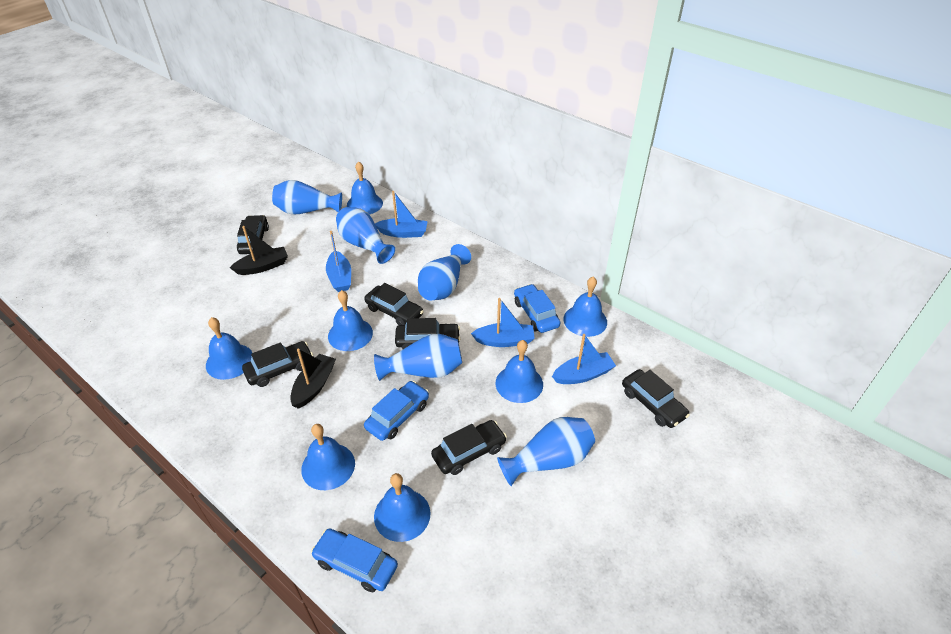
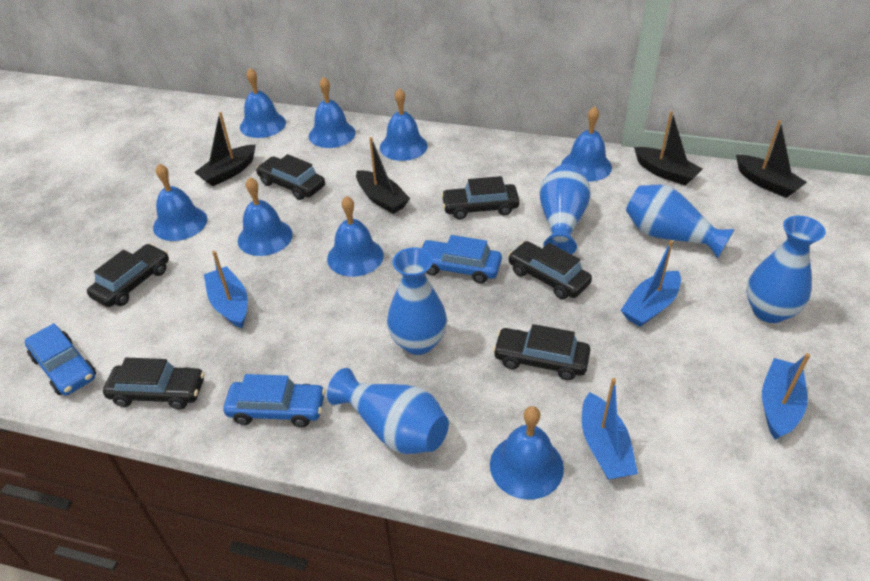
black boat: [230,226,288,275] [290,349,336,409] = 2 -> [194,112,256,186] [356,137,410,214] [634,111,703,185] [736,120,807,198] = 4
blue bell: [206,317,252,380] [301,424,355,490] [328,290,373,351] [347,162,383,214] [374,473,431,542] [496,340,543,403] [564,277,607,337] = 7 -> [153,164,207,241] [238,177,293,256] [240,68,286,138] [309,77,356,148] [327,196,384,277] [380,88,428,161] [490,406,564,500] [561,106,612,182] = 8

